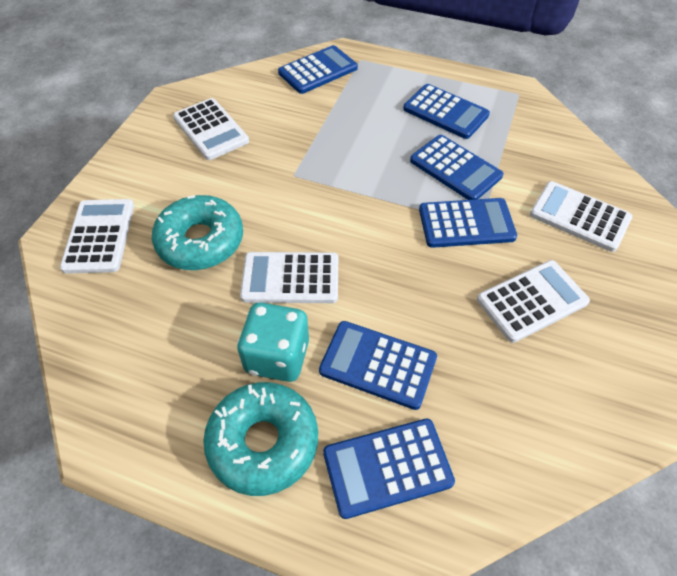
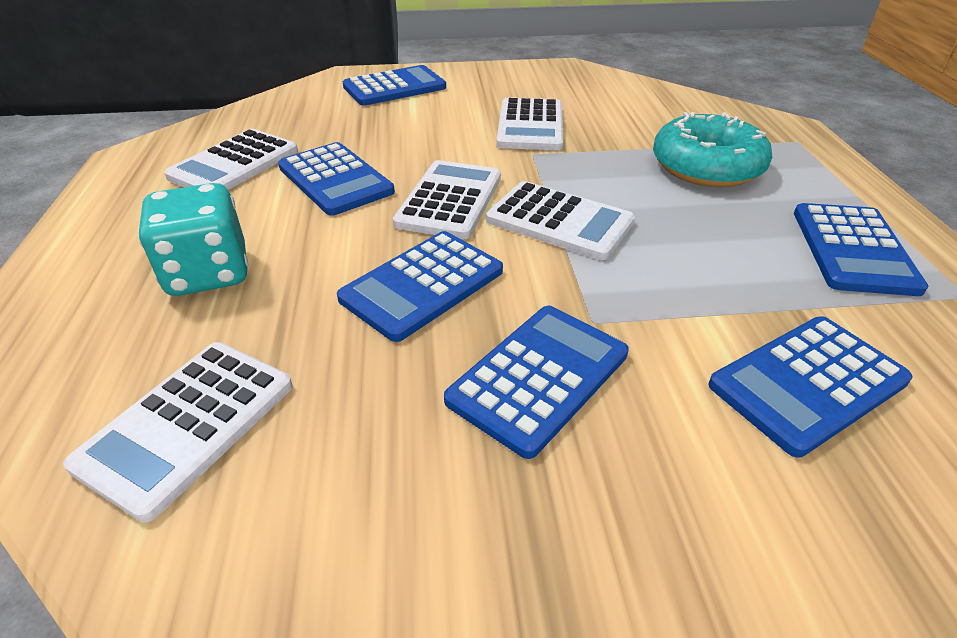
turquoise donut: [152,195,243,270] [203,382,318,496] = 2 -> [653,112,772,187] = 1

